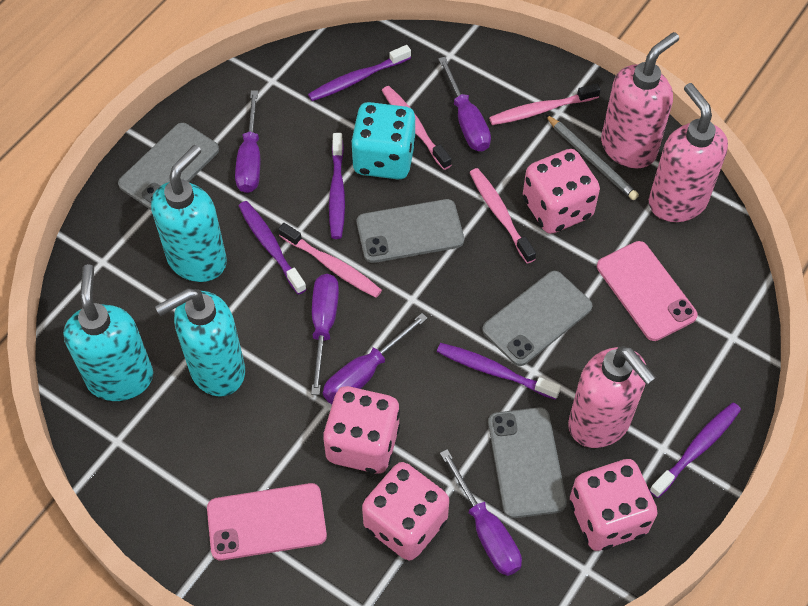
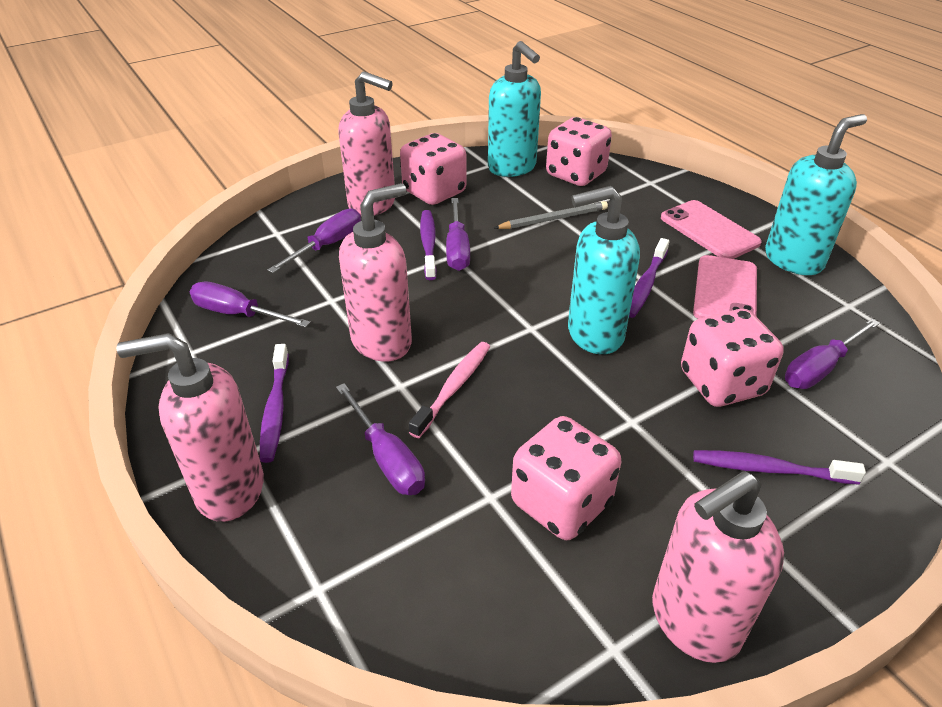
grey phone: [118,123,219,210] [357,199,464,263] [482,271,593,366] [488,407,567,518] = 4 -> none = 0
pink soap dispenser: [568,346,656,448] [601,32,679,168] [649,83,728,222] = 3 -> [117,333,264,522] [338,71,395,216] [339,183,412,362] [652,471,784,663] = 4
pink toothbrush: [278,223,382,298] [382,86,451,170] [469,168,536,263] [489,83,601,125] = 4 -> [409,342,490,438] = 1
purple toothbrush: [239,201,307,295] [308,45,411,101] [329,133,345,239] [437,343,561,400] [649,402,741,498] = 5 -> [260,344,289,463] [420,210,437,280] [629,238,670,318] [693,450,866,485] = 4
turquoise dice: [351,102,416,180] = 1 -> none = 0

